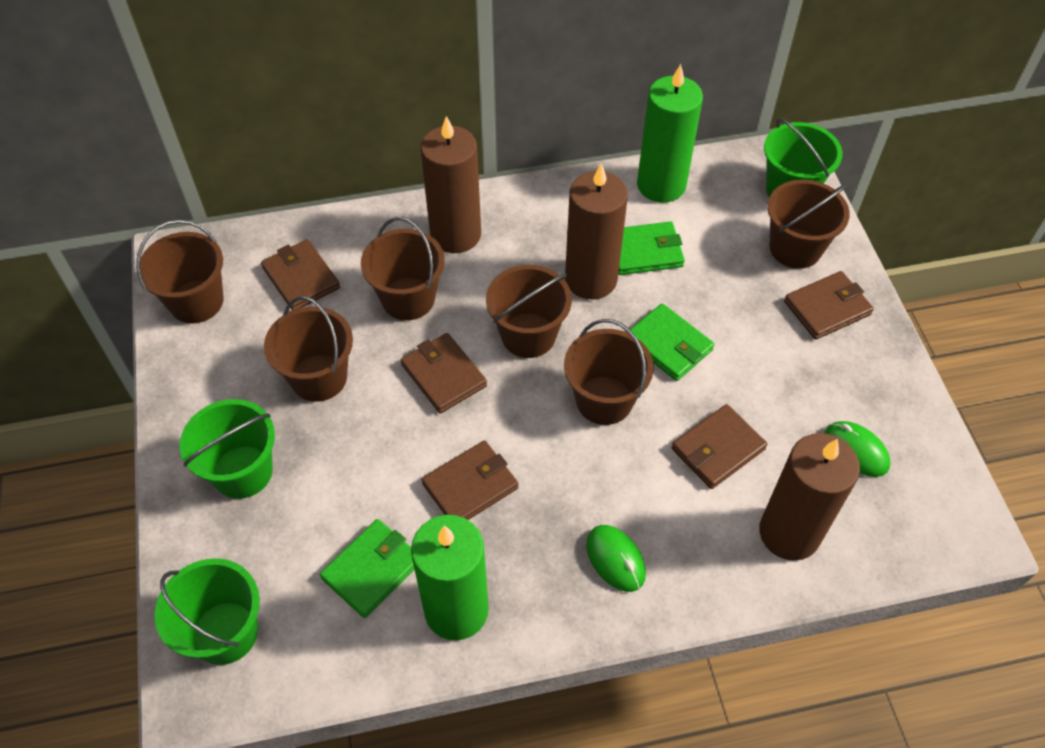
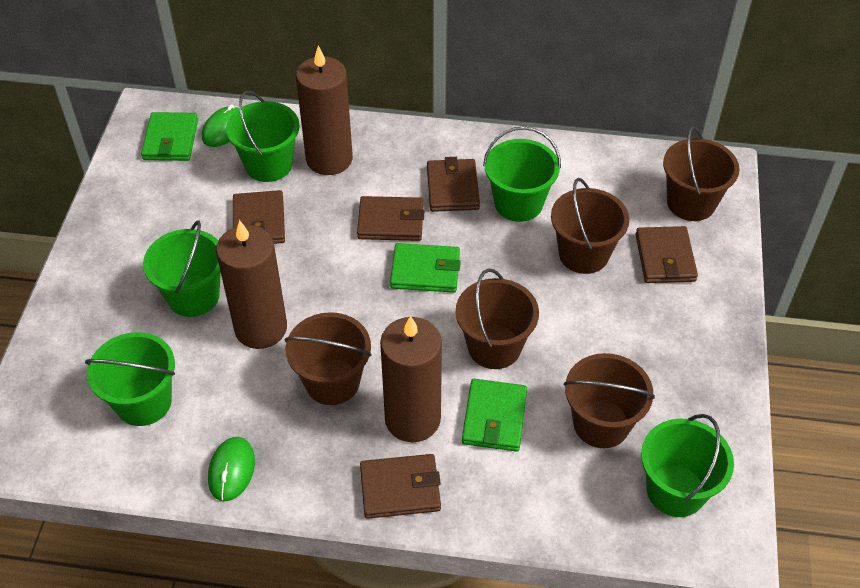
brown bucket: [136,220,224,324] [264,296,353,402] [361,217,445,320] [486,265,572,358] [564,319,654,425] [768,180,850,269] = 6 -> [285,312,372,405] [456,269,539,369] [551,178,629,274] [564,353,655,448] [663,126,740,221] = 5
green bucket: [154,558,260,665] [180,399,275,499] [764,118,842,197] = 3 -> [85,332,175,426] [143,220,221,317] [226,91,300,182] [483,126,561,222] [641,414,734,517] = 5
green candle: [411,515,489,640] [637,64,703,203] = 2 -> none = 0

